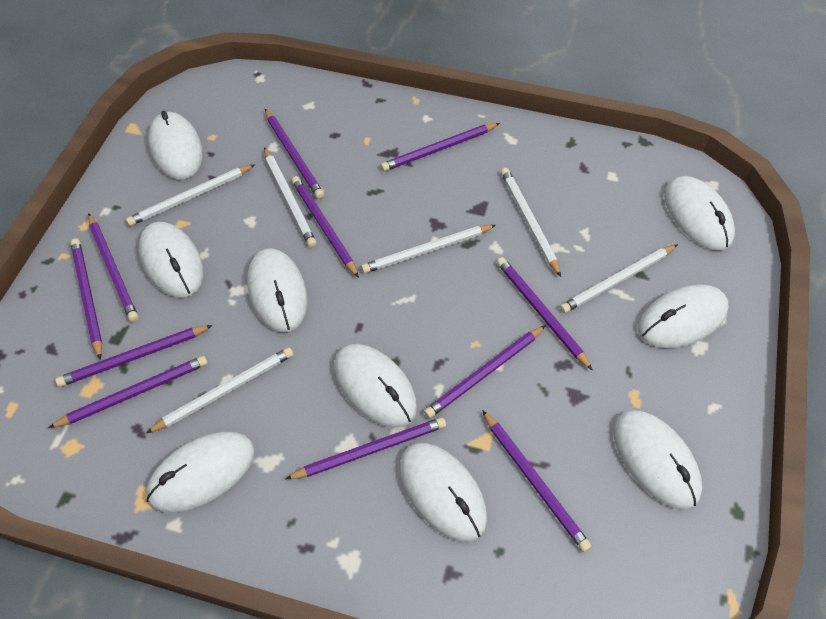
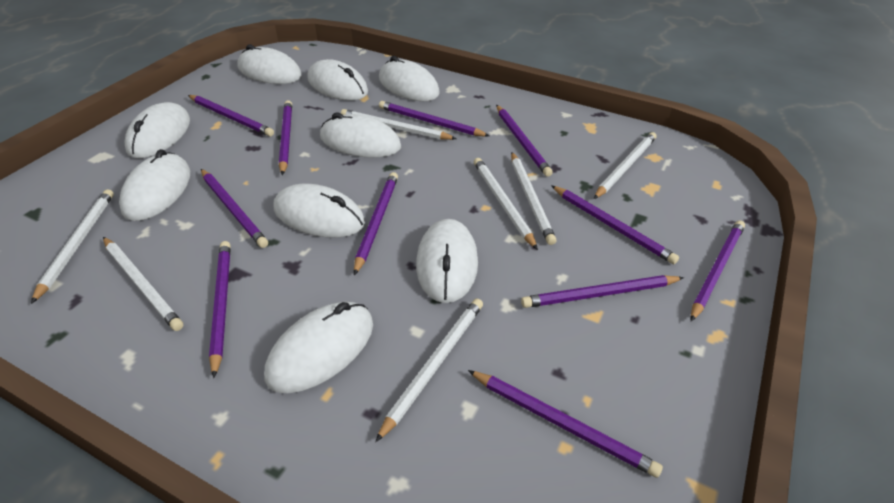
white pencil: [126,164,255,226] [146,347,294,433] [264,147,317,248] [361,225,496,273] [501,168,561,277] [560,244,678,313] = 6 -> [31,189,114,304] [103,237,183,331] [341,109,457,140] [375,298,483,442] [474,158,538,250] [511,152,556,245] [594,132,656,199] = 7

